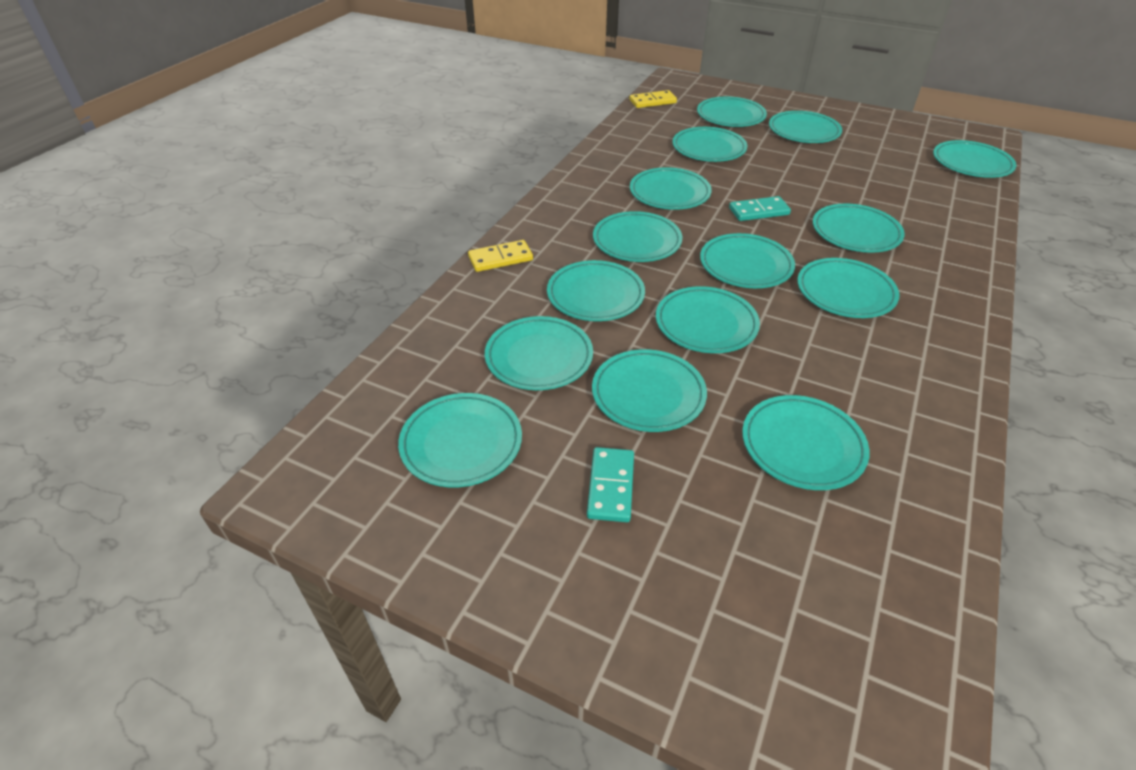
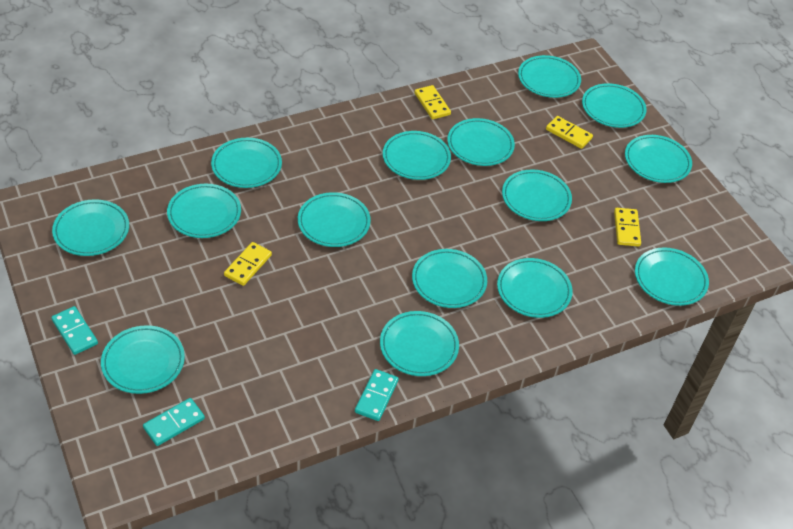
turquoise domino: [587,447,634,522] [729,196,791,221] = 2 -> [51,306,98,355] [143,398,205,446] [355,369,399,421] = 3
yellow domino: [468,240,533,272] [629,90,677,108] = 2 -> [224,242,272,286] [414,85,451,119] [546,116,593,149] [614,208,641,247] = 4

